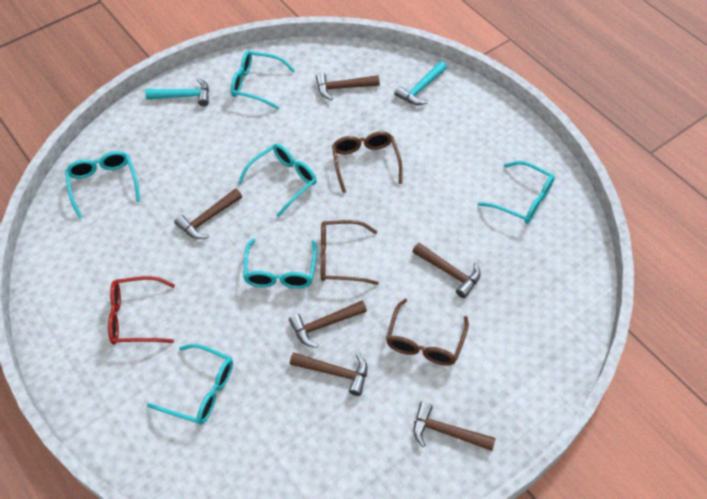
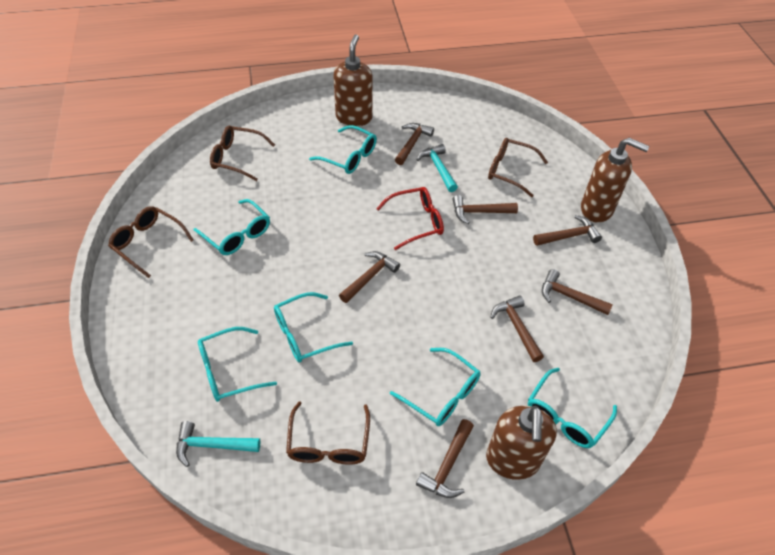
brown glasses: [320,220,379,285] [332,131,403,193] [386,299,469,366] = 3 -> [108,206,194,278] [210,126,275,181] [286,402,370,465] [488,138,548,197] = 4
brown hammer: [174,188,242,239] [289,301,367,348] [290,352,368,396] [316,73,380,100] [412,243,481,298] [413,402,496,451] = 6 -> [339,251,400,303] [395,123,434,165] [416,419,474,498] [453,195,518,224] [490,295,544,362] [533,215,602,246] [542,269,613,315] = 7
brown soap dispenser: none = 0 -> [333,34,373,126] [486,406,557,480] [581,138,649,223] = 3

